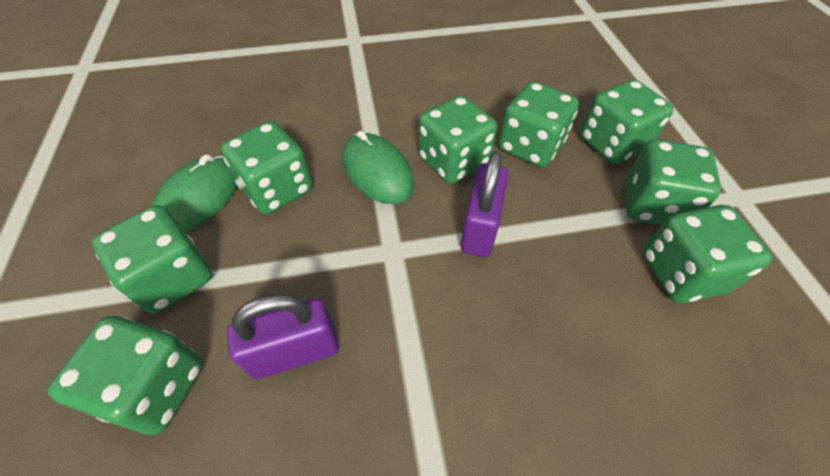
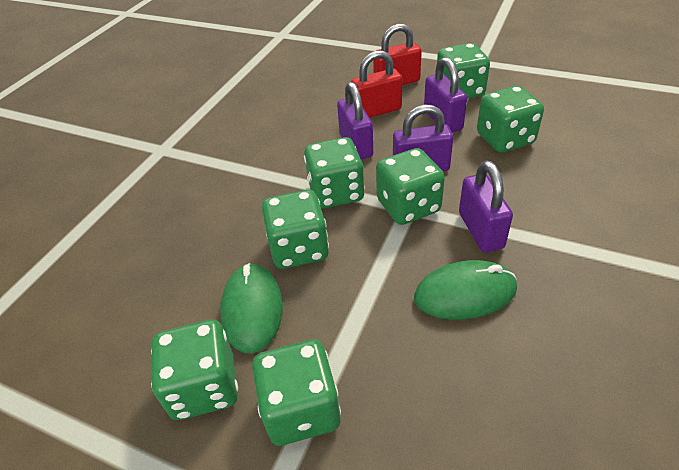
green dice: [48,316,203,435] [92,205,213,314] [221,121,313,214] [419,95,497,184] [498,82,579,167] [580,80,674,164] [625,139,721,225] [642,205,772,303] = 8 -> [151,320,238,420] [252,340,341,446] [262,190,329,269] [304,137,365,209] [376,148,445,225] [437,43,490,99] [477,86,544,153] = 7
purple padlock: [227,295,339,379] [461,151,508,257] = 2 -> [337,82,373,159] [393,105,453,171] [424,57,467,133] [459,160,513,253] = 4
red padlock: none = 0 -> [351,50,403,118] [373,24,422,85] = 2

